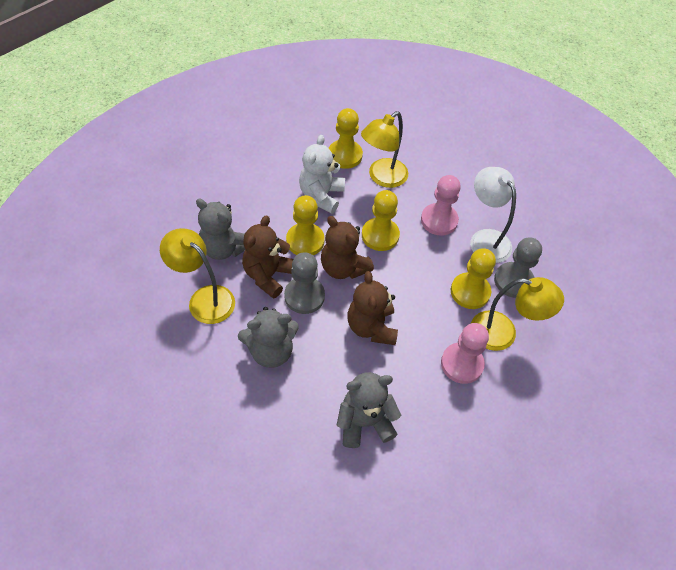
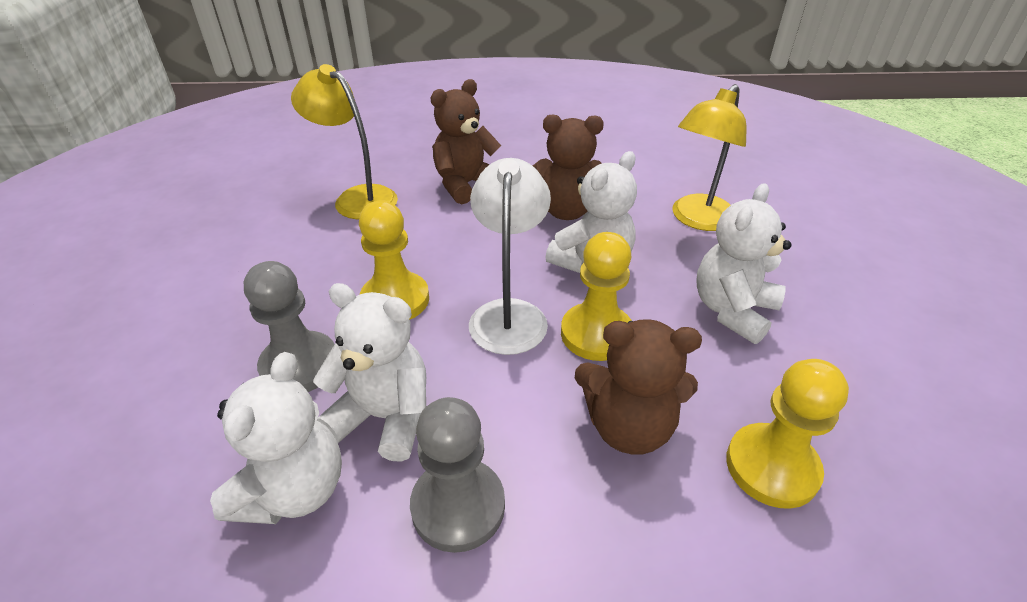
grey teddy bear: [196,198,245,260] [238,307,299,368] [337,372,401,448] = 3 -> none = 0
pink pawn: [421,175,461,236] [441,323,489,384] = 2 -> none = 0
white teddy bear: [299,135,345,214] = 1 -> [210,352,342,524] [313,283,426,462] [545,151,637,273] [696,183,792,344] = 4
yellow lamp: [160,228,235,324] [361,111,408,188] [471,277,564,351] = 3 -> [291,64,398,219] [672,84,746,231] = 2
yellow pawn: [286,195,325,255] [329,108,363,169] [362,190,400,251] [451,248,496,309] = 4 -> [359,201,429,320] [561,232,632,361] [726,359,849,509] = 3

